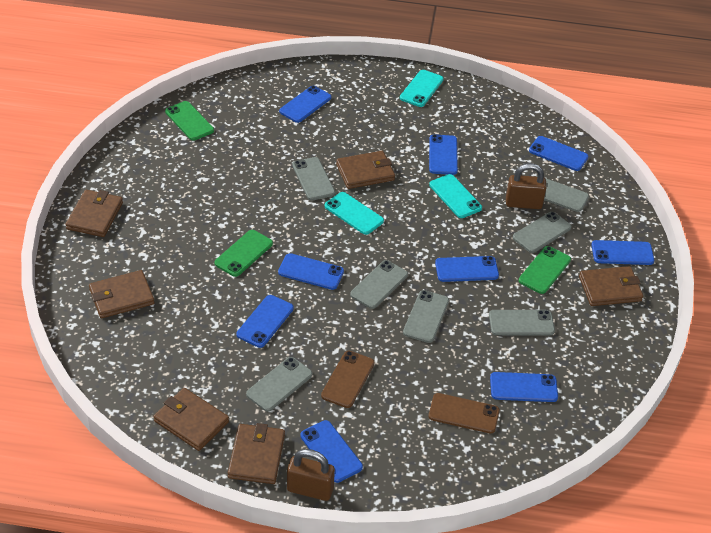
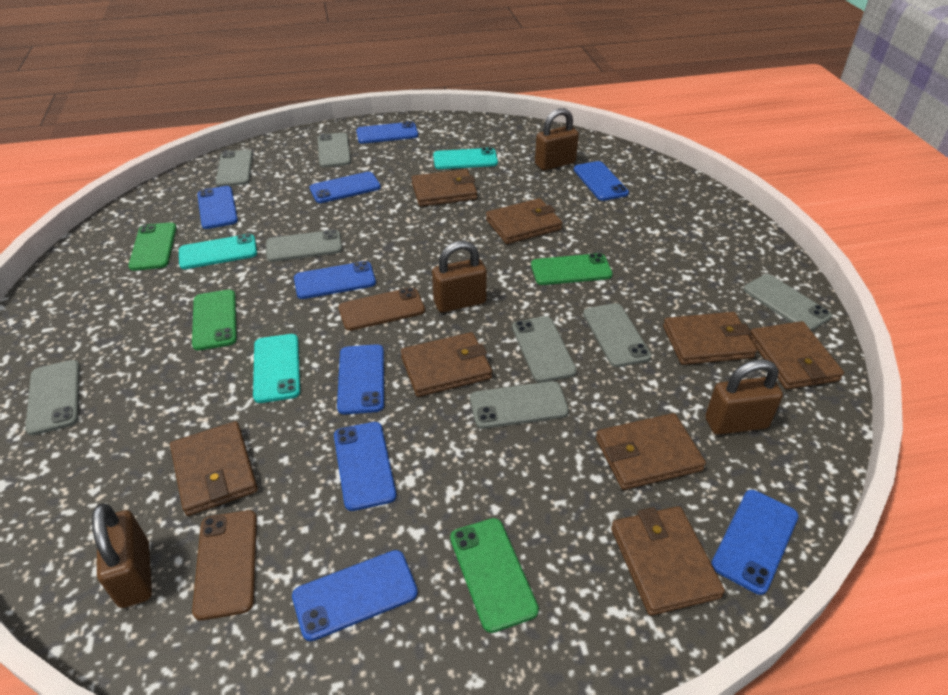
brown padlock: [287,449,335,501] [506,163,547,209] = 2 -> [92,503,152,608] [432,241,487,313] [535,108,579,170] [705,359,783,435] = 4
brown wallet: [65,190,123,237] [89,270,155,318] [153,388,229,451] [228,423,285,484] [336,151,395,189] [579,266,643,306] = 6 -> [170,421,258,516] [401,332,492,397] [411,169,477,207] [486,198,562,244] [596,413,706,490] [611,506,725,616] [663,312,757,365] [749,321,844,390] = 8
green phone: [165,101,214,141] [214,230,273,277] [519,246,571,294] = 3 -> [128,222,177,271] [192,290,237,351] [450,518,539,633] [531,253,613,285] = 4
grey phone: [246,357,312,412] [292,157,335,200] [350,260,408,309] [403,290,449,343] [489,310,555,335] [513,212,571,253] [536,176,589,212] = 7 -> [25,360,80,436] [216,150,253,187] [266,230,342,262] [318,133,351,167] [470,381,569,429] [512,316,577,383] [583,303,651,367] [743,274,832,331] = 8

